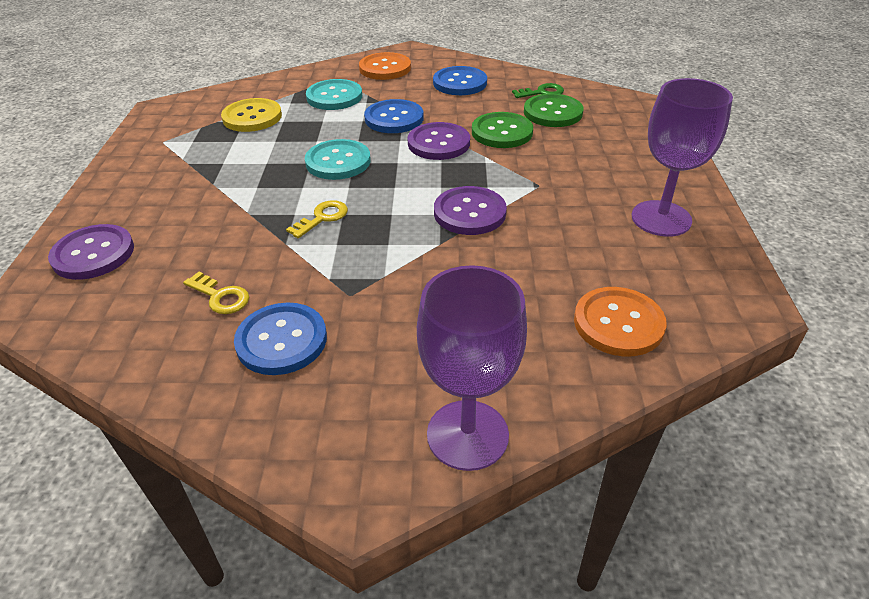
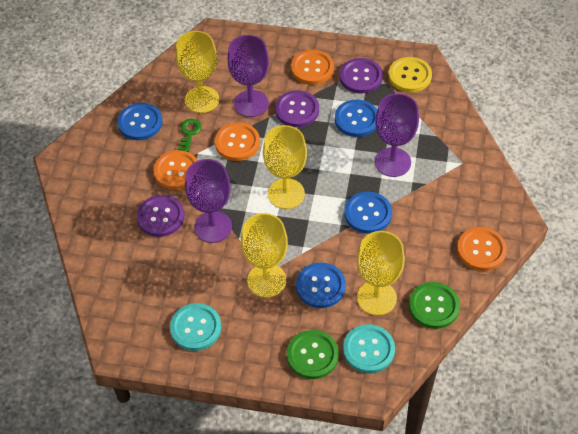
blue button: [234,303,327,375] [364,99,424,133] [433,66,487,95] = 3 -> [117,103,162,140] [296,263,346,308] [335,100,377,137] [344,192,392,234] = 4
orange button: [359,52,411,80] [574,287,667,357] = 2 -> [153,150,198,190] [215,123,260,161] [291,50,334,85] [457,227,507,271] = 4
purple goblet: [417,265,527,471] [632,78,733,237] = 2 -> [185,159,232,243] [228,35,269,117] [375,93,419,177] = 3
yellow goblet: none = 0 -> [176,31,219,113] [241,213,288,298] [263,125,307,209] [357,231,405,315] = 4
yellow key: [183,272,249,314] [286,200,348,238] = 2 -> none = 0

